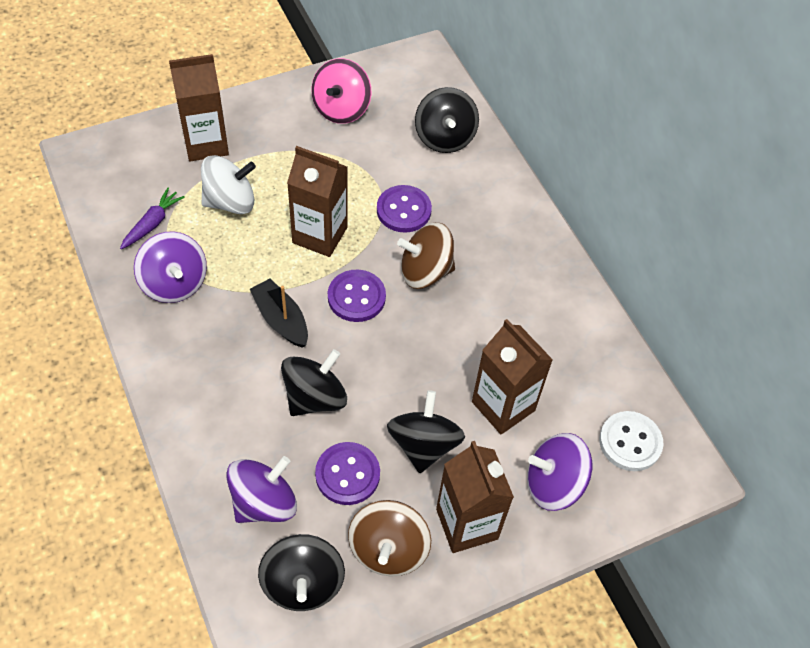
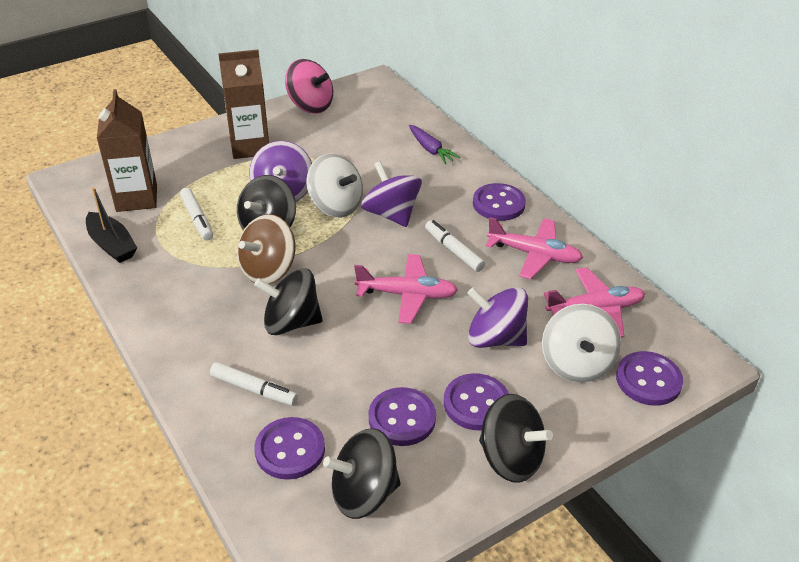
brown carton: [169,54,229,161] [287,146,348,257] [436,441,514,553] [472,319,553,434] = 4 -> [97,89,157,212] [218,50,269,159] = 2
brown spinning top: [348,500,431,576] [397,223,455,289] = 2 -> [237,214,295,284] = 1
pink plane: none = 0 -> [354,254,458,324] [486,217,583,279] [544,267,645,338] = 3
purple button: [315,442,380,505] [328,270,386,322] [377,185,432,233] = 3 -> [254,417,325,480] [369,387,436,446] [444,373,509,430] [473,183,526,221] [616,351,683,406] = 5
white button: [599,411,663,471] = 1 -> none = 0
white marker: none = 0 -> [180,188,213,241] [210,362,298,406] [425,220,485,272] = 3
white spinning top: [201,155,256,214] = 1 -> [306,153,363,218] [542,304,621,383] = 2

